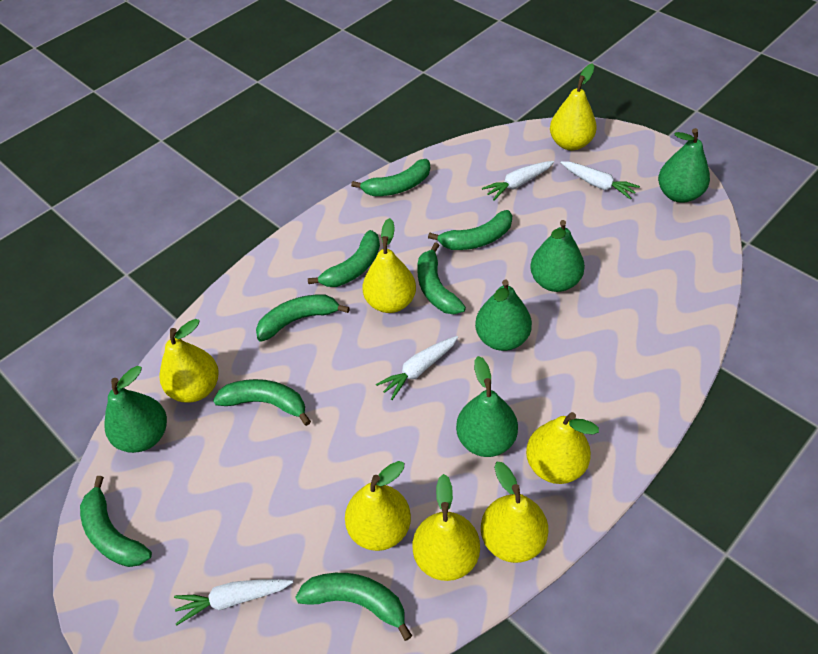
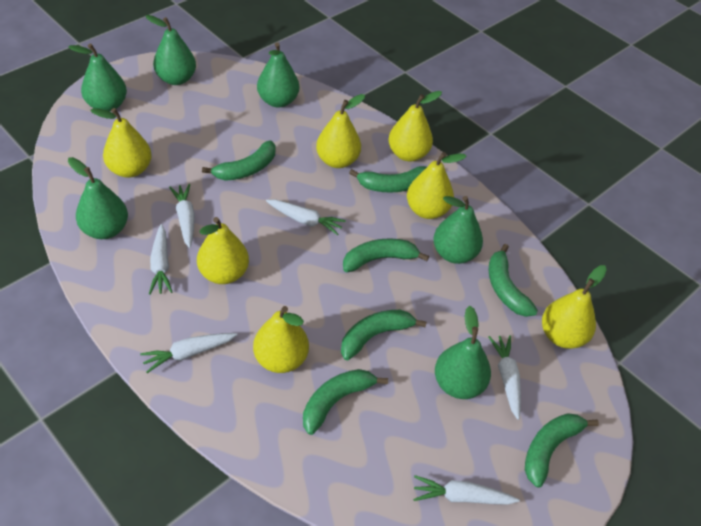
green banana: [80,476,152,567] [213,379,311,426] [256,295,350,342] [295,573,412,641] [308,230,380,287] [351,159,430,196] [417,242,466,314] [428,210,512,250] = 8 -> [202,140,276,181] [303,369,388,435] [341,310,427,360] [343,238,429,272] [349,166,427,193] [488,244,538,317] [525,413,599,488] = 7
green pear: [104,366,167,453] [456,356,518,457] [475,280,532,351] [530,220,585,292] [658,128,710,203] = 5 -> [68,157,128,239] [69,44,127,112] [145,15,196,85] [257,42,299,108] [433,196,483,264] [435,306,491,399] = 6
white carrot: [174,579,293,625] [376,336,458,400] [482,161,554,200] [560,161,640,199] = 4 -> [140,333,237,373] [149,224,172,295] [169,184,195,248] [266,199,346,235] [413,475,520,505] [488,335,521,420] = 6

